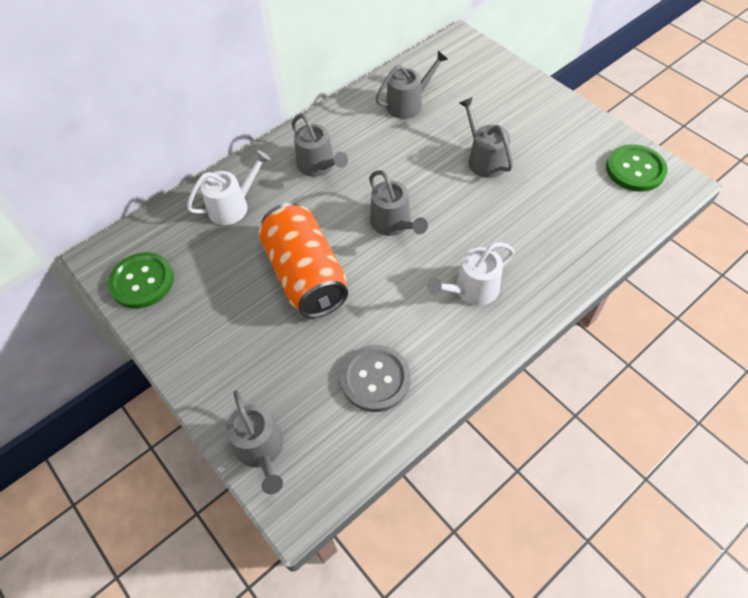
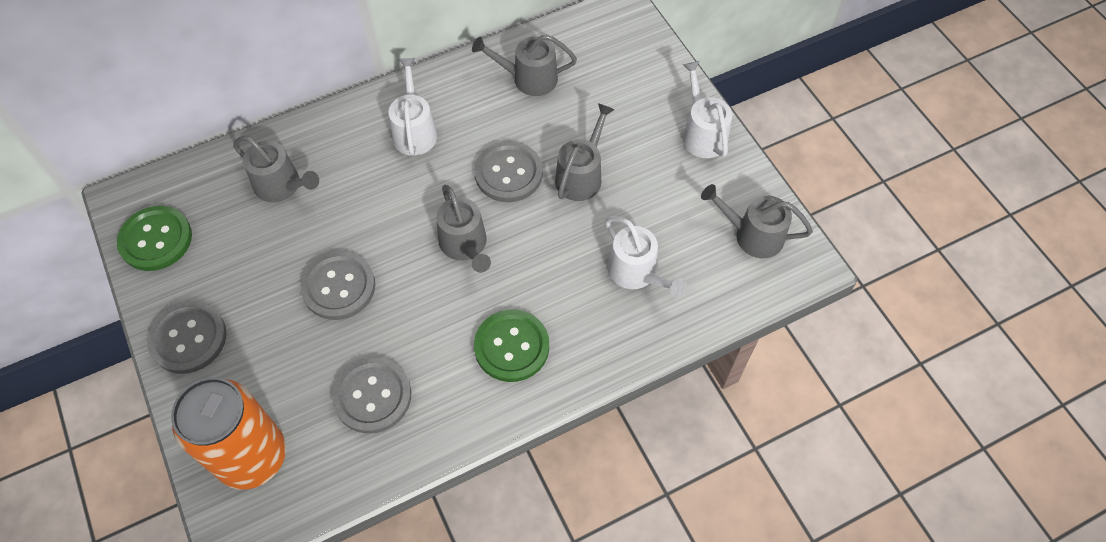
grey button: [340,345,411,412] = 1 -> [147,302,227,374] [301,251,375,320] [332,357,411,434] [474,141,543,202] = 4
white watering can: [187,150,270,225] [427,242,515,305] = 2 -> [388,58,437,156] [605,216,687,298] [683,61,732,158] = 3

